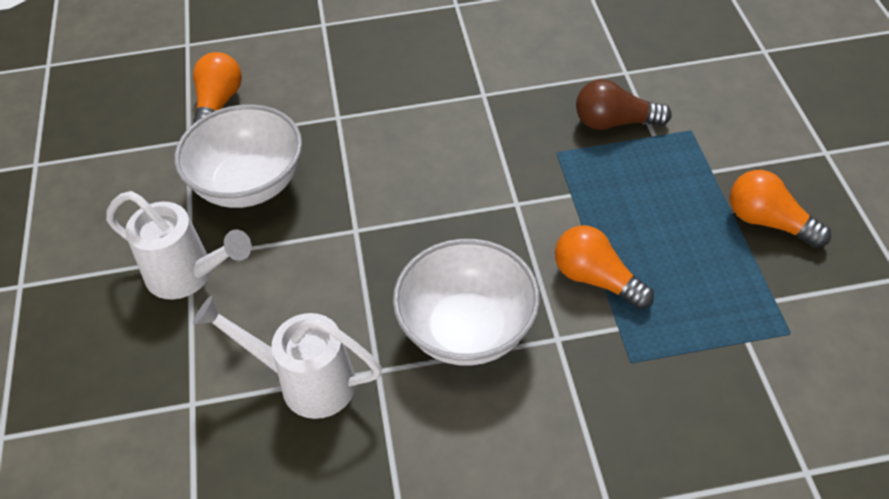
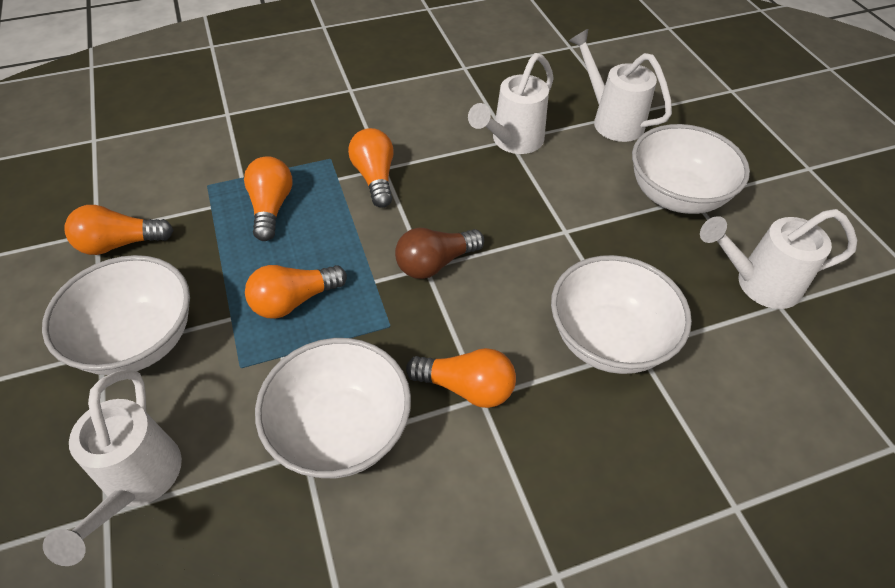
orange light bulb: [192,52,242,125] [555,225,654,309] [730,170,831,248] = 3 -> [64,205,173,255] [244,156,292,241] [245,265,347,319] [348,128,394,208] [406,348,516,408] = 5
white bowl: [174,104,302,208] [393,239,540,366] = 2 -> [42,255,190,375] [255,338,411,478] [551,255,692,374] [632,124,750,214] = 4
white watering can: [106,191,252,299] [193,296,382,419] = 2 -> [43,370,182,566] [468,53,554,154] [569,29,672,142] [700,209,857,309] = 4

